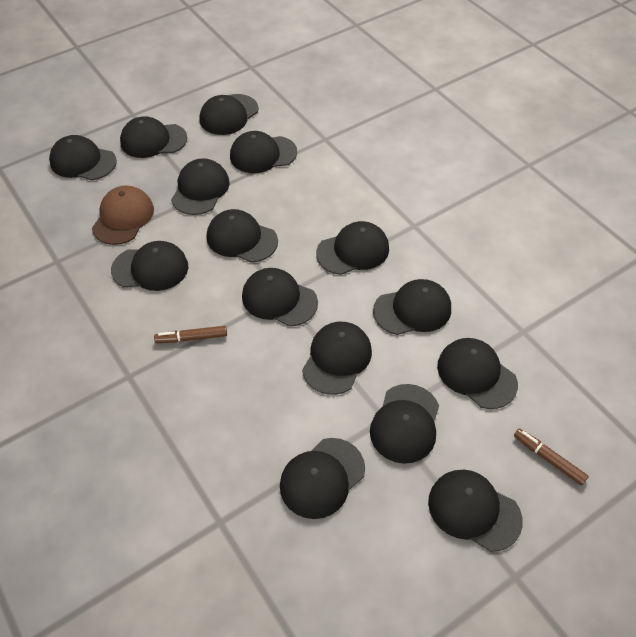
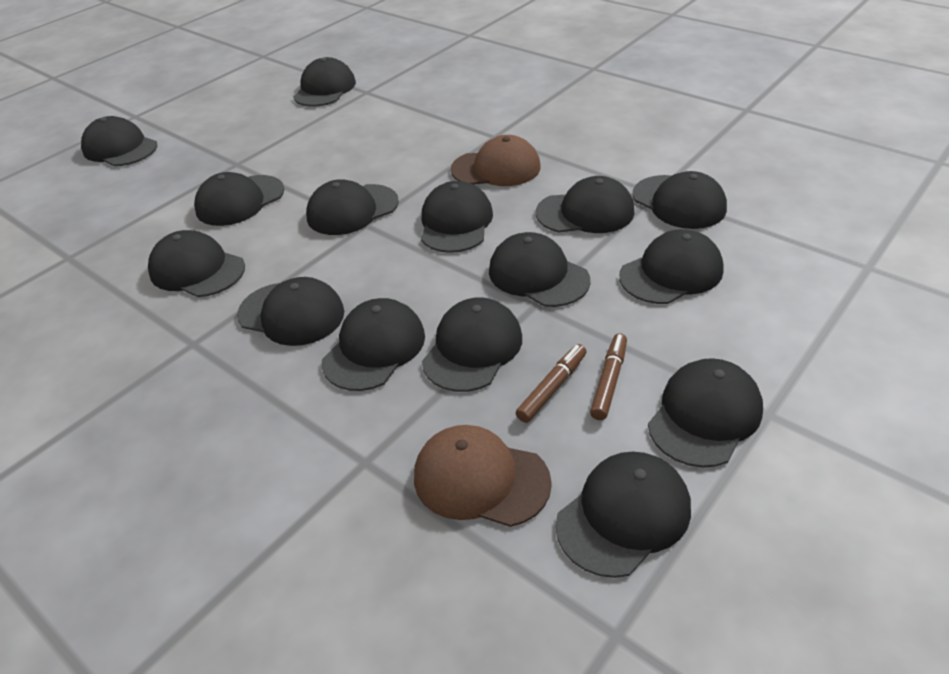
brown cap: [92,185,154,245] = 1 -> [414,425,552,527] [451,135,541,186] = 2

